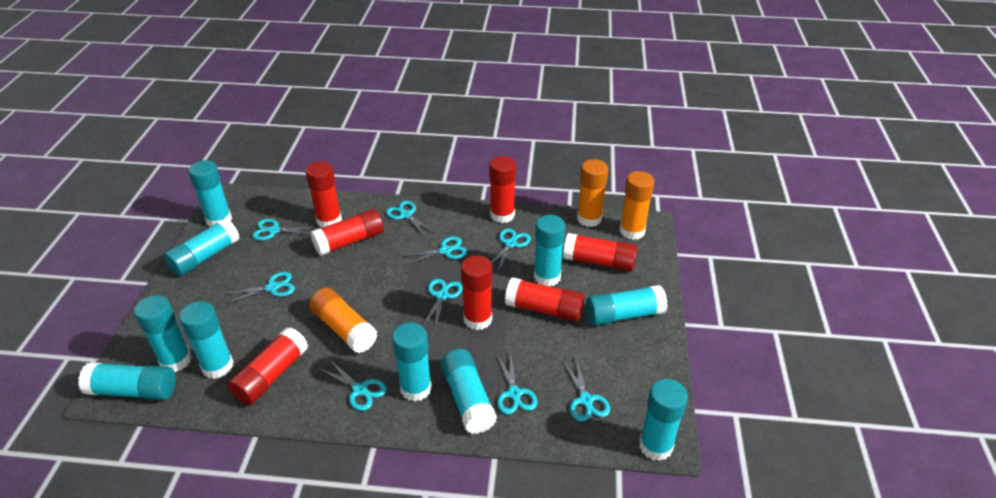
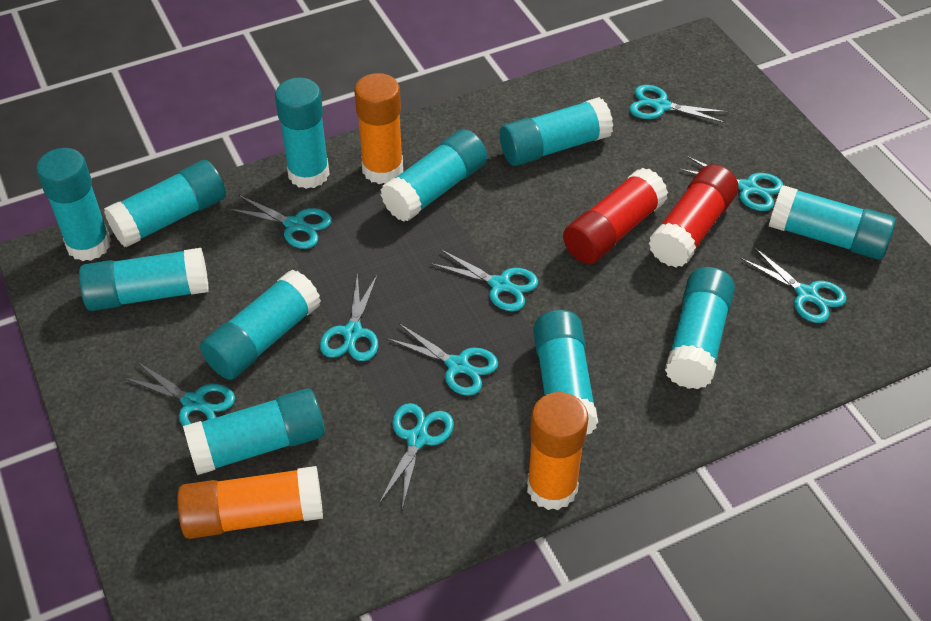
red glue stick: [227,327,308,405] [305,161,342,228] [311,209,384,256] [461,255,493,330] [489,156,516,223] [505,278,585,322] [563,233,637,272] = 7 -> [563,168,668,264] [649,164,739,267] = 2
turquoise glue stick: [78,362,176,400] [134,295,192,372] [164,218,240,276] [179,301,233,379] [188,160,232,227] [392,322,432,402] [441,349,497,434] [534,215,566,286] [586,285,668,326] [639,379,688,461] = 10 -> [36,148,111,261] [79,248,209,311] [104,160,226,247] [183,388,325,475] [200,269,321,380] [275,78,330,189] [380,129,487,222] [500,97,613,166] [533,310,598,435] [665,267,735,389] [769,185,896,260] = 11

